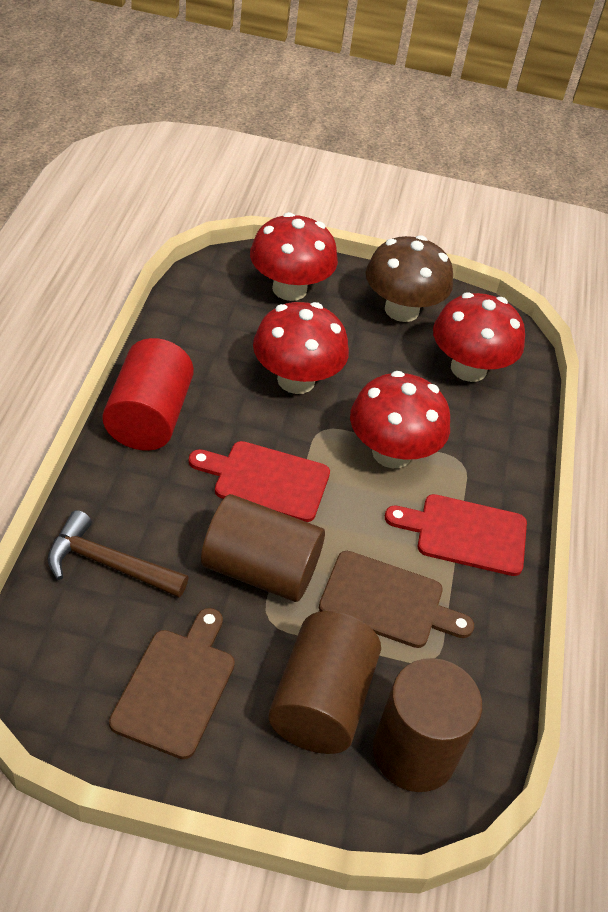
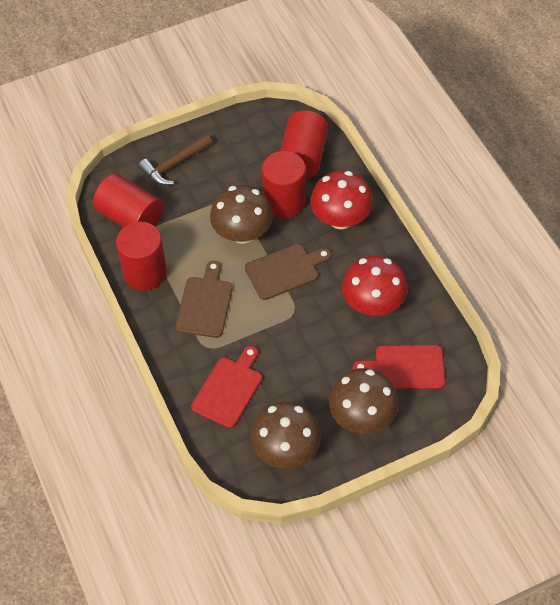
brown cylinder: [201,494,325,602] [268,611,381,754] [373,658,482,792] = 3 -> none = 0
brown mushroom: [366,235,453,322] = 1 -> [210,185,273,244] [250,401,321,469] [329,368,398,434] = 3
red cylinder: [102,338,194,451] = 1 -> [93,174,163,227] [116,222,167,290] [262,151,306,219] [280,110,328,179] = 4
red mushroom: [250,212,338,301] [253,302,349,394] [350,371,450,468] [433,292,525,382] = 4 -> [310,171,373,229] [342,256,408,316] = 2

